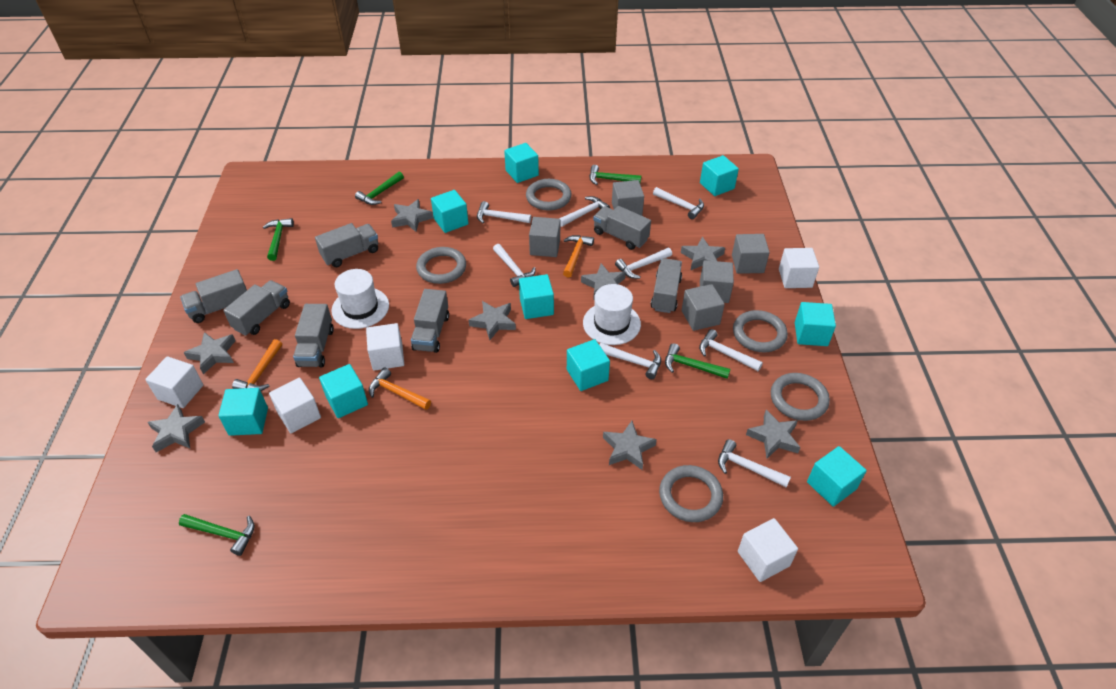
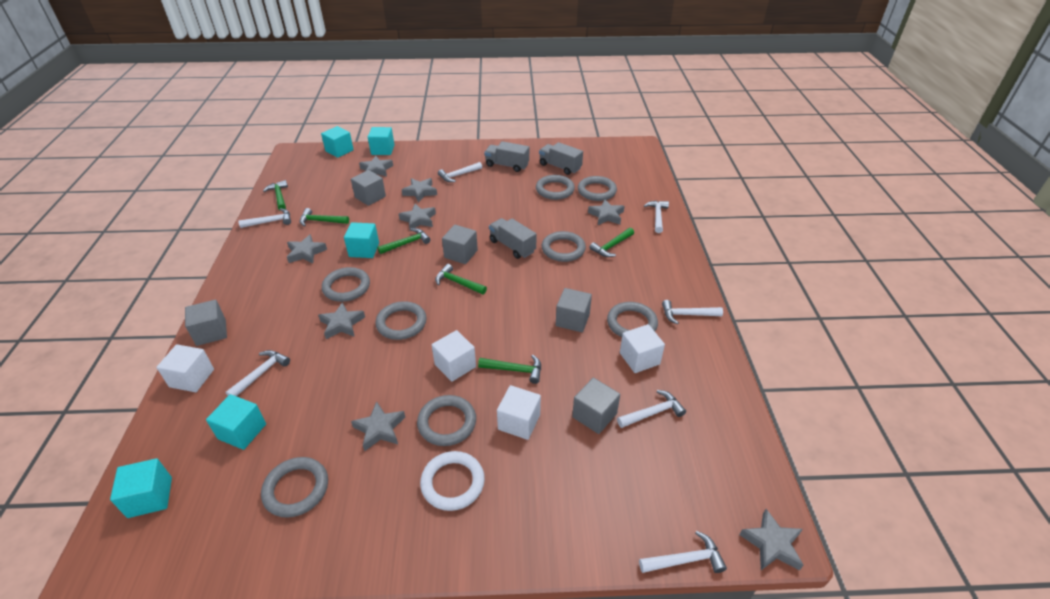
green hammer: [179,514,255,556] [263,218,294,261] [355,172,404,205] [589,165,641,185] [665,343,730,379] = 5 -> [263,180,288,210] [300,208,349,227] [377,228,431,254] [435,264,487,295] [478,355,541,384] [589,228,634,257] = 6
grey ring: [416,247,466,284] [526,179,572,211] [659,465,723,522] [733,310,788,352] [771,373,830,421] = 5 -> [261,457,328,518] [322,267,370,302] [375,301,426,340] [417,395,476,446] [536,175,575,200] [542,231,586,262] [578,176,617,201] [607,302,658,337] = 8
grey truck: [180,269,247,323] [223,280,290,336] [293,304,334,367] [315,223,378,267] [411,289,449,353] [593,206,651,250] [651,258,682,313] = 7 -> [484,141,529,172] [489,218,537,259] [539,142,583,175] = 3
orange hammer: [232,339,282,391] [369,367,431,410] [563,235,594,278] = 3 -> none = 0
turquoise cube: [218,388,268,436] [319,364,368,418] [431,190,469,233] [504,143,539,183] [519,274,554,319] [567,339,610,391] [700,155,739,196] [795,302,836,346] [807,446,867,507] = 9 -> [110,458,172,518] [206,394,266,450] [321,126,354,158] [344,222,379,258] [368,127,395,155] = 5
white cube: [145,356,203,408] [269,378,321,433] [366,323,404,371] [738,518,798,582] [779,248,819,288] = 5 -> [156,344,214,392] [432,330,476,382] [497,385,541,440] [620,324,665,373] = 4
white hammer: [477,201,531,223] [493,244,536,287] [559,196,610,227] [599,343,661,379] [615,248,672,279] [653,187,704,219] [699,329,763,371] [718,439,791,488] = 8 -> [226,350,290,396] [238,208,291,228] [438,162,482,182] [617,390,686,428] [639,531,727,573] [644,201,669,233] [662,300,723,324] = 7
white hat: [332,269,389,329] [583,284,641,345] = 2 -> none = 0
white ring: none = 0 -> [420,451,485,511] = 1

